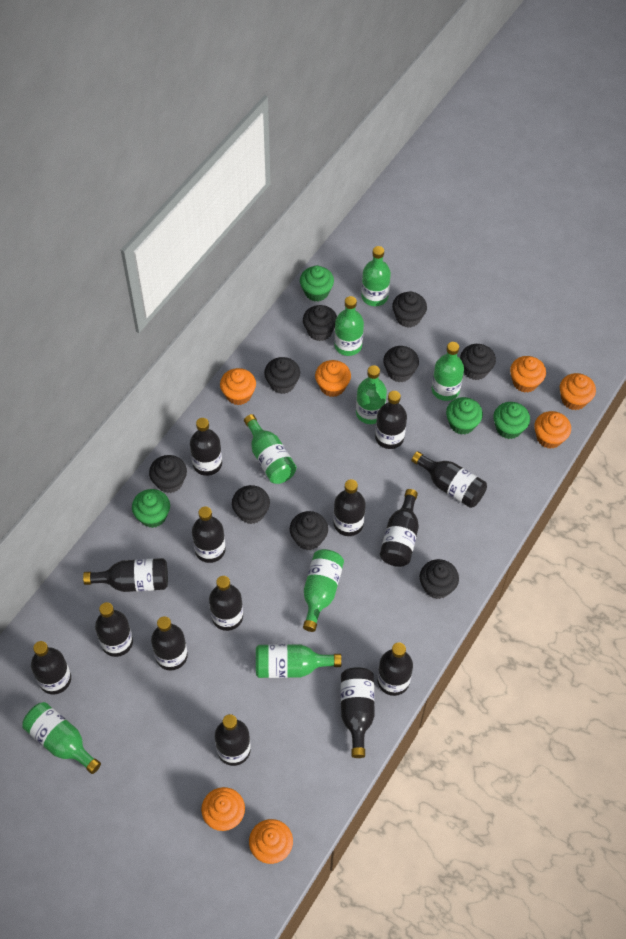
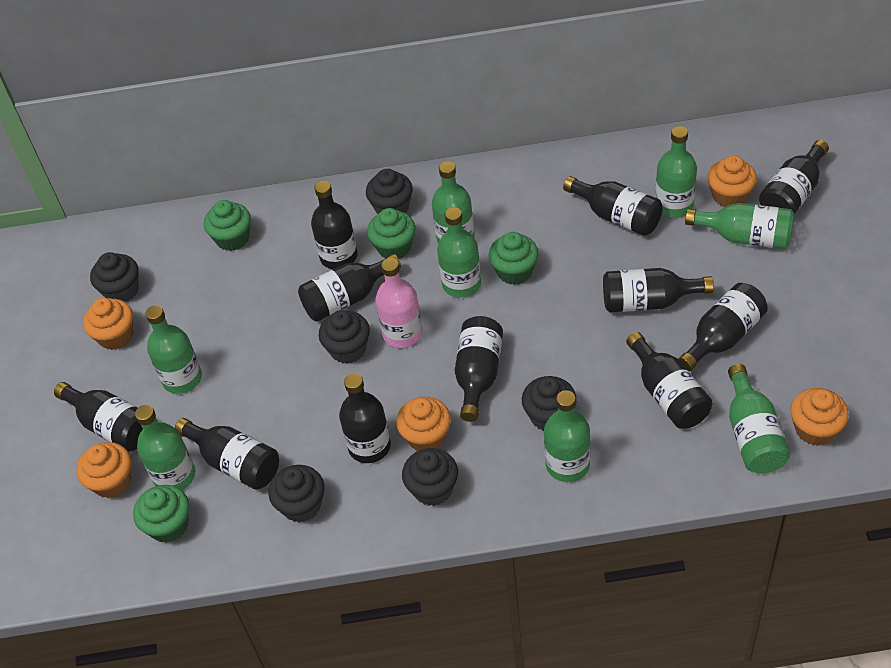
black bottle: [31,641,71,695] [83,558,168,592] [95,602,133,657] [151,616,188,670] [190,418,222,476] [192,506,226,563] [209,576,243,631] [215,714,251,766] [333,479,366,536] [341,667,375,758] [375,391,407,449] [377,642,413,696] [380,489,419,567] [411,451,487,508] = 14 -> [54,382,143,451] [175,418,279,490] [298,254,401,322] [311,181,358,269] [339,373,391,463] [455,316,503,422] [563,176,663,236] [603,268,714,312] [626,332,712,429] [678,283,768,371] [759,140,829,214] = 11
black cupcake: [149,455,187,493] [232,485,270,524] [264,357,300,394] [290,511,328,550] [303,305,337,341] [383,346,419,382] [392,291,427,328] [419,559,459,599] [460,344,496,380] = 9 -> [90,252,139,302] [268,465,324,522] [318,310,370,364] [366,169,413,214] [402,448,458,506] [522,376,577,431] = 6
orange cupcake: [201,787,245,831] [220,368,256,405] [249,819,293,864] [315,360,351,397] [510,356,546,393] [534,411,571,449] [560,373,596,410] = 7 -> [76,442,131,498] [83,298,133,350] [396,397,451,451] [707,155,757,207] [790,388,849,446] = 5
pink bottle: none = 0 -> [375,258,423,348] = 1

